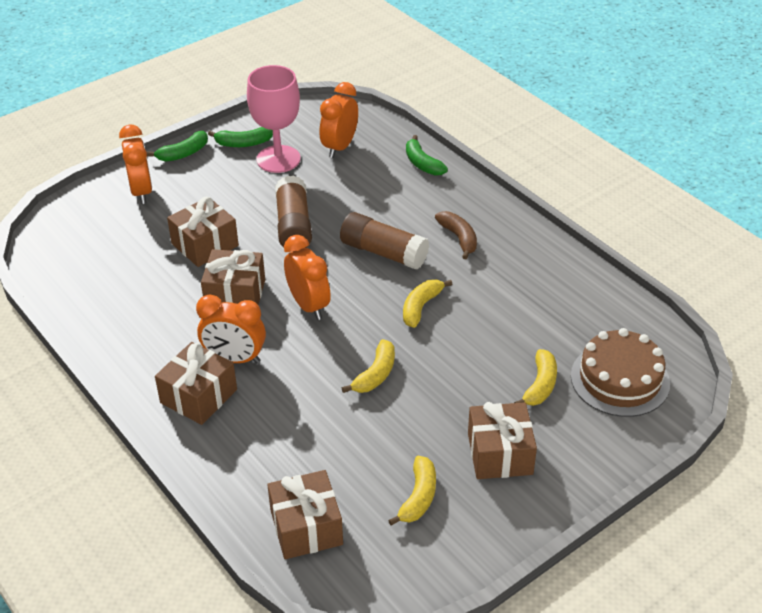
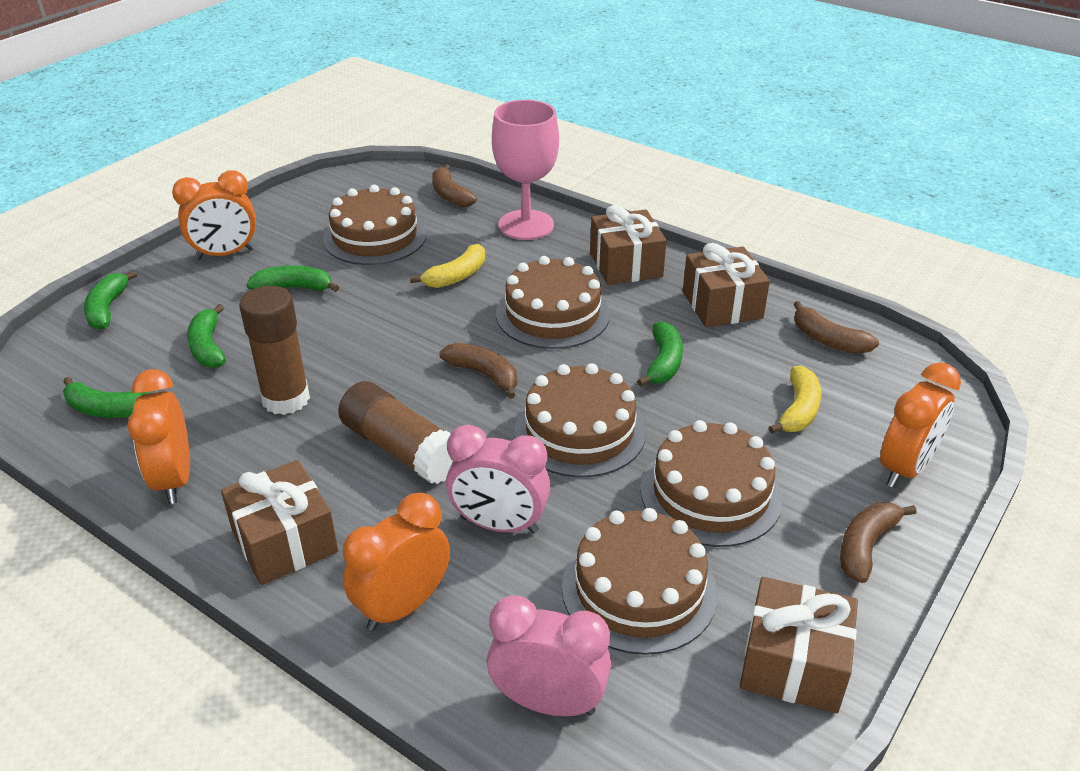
brown banana: [435,211,477,259] = 1 -> [432,164,477,207] [439,343,517,399] [794,301,879,354] [840,502,917,583] = 4
brown cake: [571,328,670,417] = 1 -> [323,185,427,265] [496,256,610,349] [514,363,646,477] [562,508,718,655] [640,420,783,547] = 5
brown gift: [155,342,237,425] [167,197,239,267] [201,249,265,305] [267,470,343,559] [468,402,537,479] = 5 -> [221,460,338,585] [590,205,667,285] [683,243,770,327] [740,577,858,713] = 4
green banana: [147,131,208,162] [208,127,273,147] [406,135,448,176] = 3 -> [63,377,150,418] [84,270,137,330] [187,304,226,368] [246,265,339,292] [637,321,683,386] = 5
pink clock: none = 0 -> [446,425,550,533] [487,595,611,716] = 2
yellow banana: [342,339,395,393] [388,456,436,526] [403,280,452,328] [514,349,557,406] = 4 -> [410,244,485,288] [768,366,821,434] = 2

